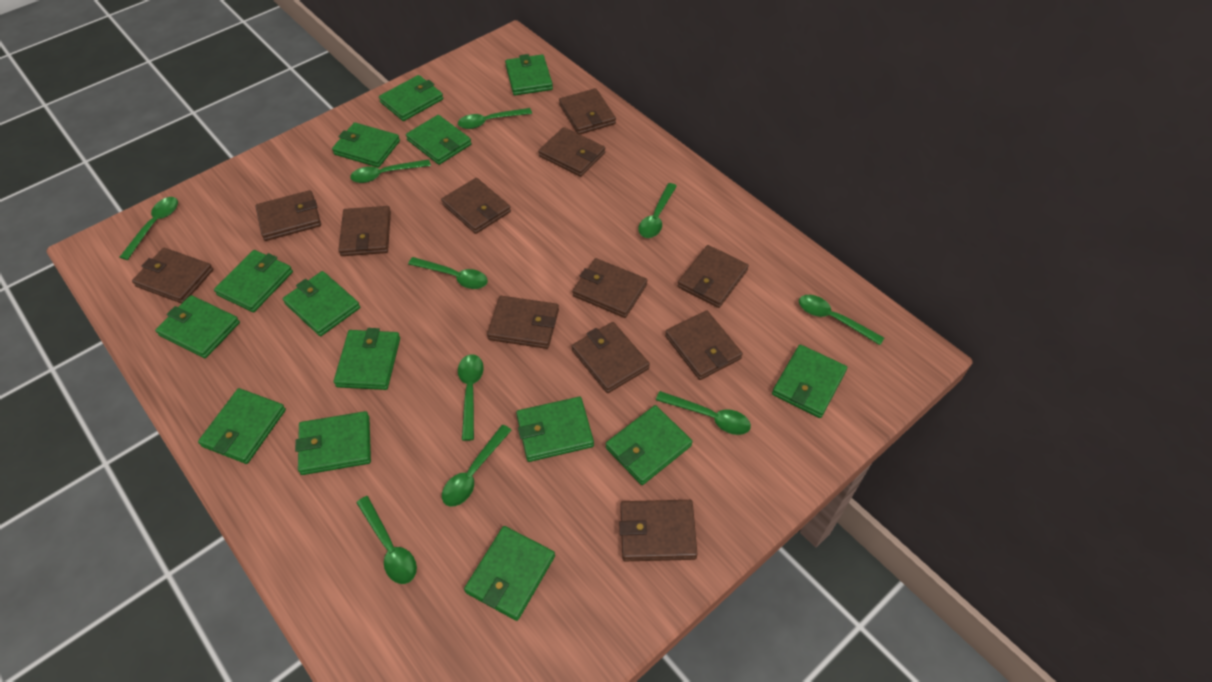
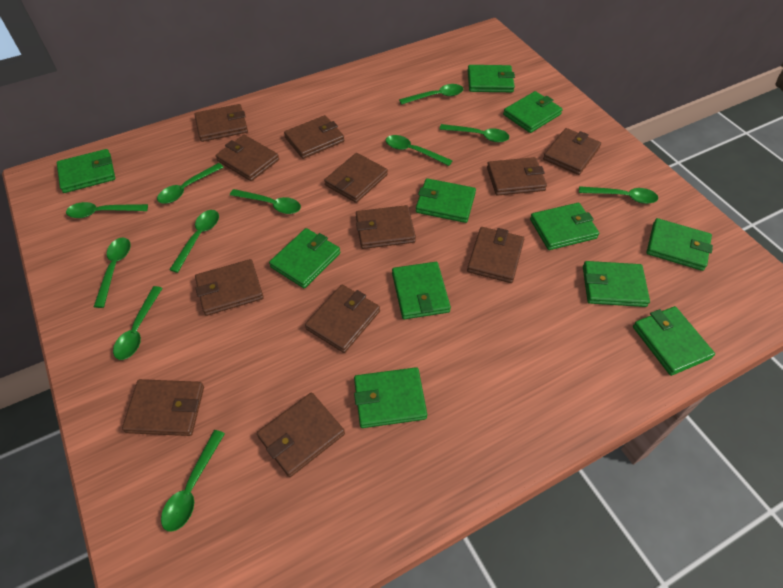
green spoon: [120,197,178,260] [350,159,431,183] [356,496,417,584] [408,257,488,289] [442,425,512,507] [458,108,532,129] [458,354,484,441] [639,183,677,238] [656,391,751,435] [799,295,884,345] = 10 -> [66,202,148,218] [94,238,131,308] [113,286,163,360] [157,163,224,204] [161,430,225,532] [169,210,219,273] [230,189,301,214] [386,135,453,166] [399,84,463,105] [439,124,509,142] [579,186,658,204] = 11
green wallet: [155,295,240,358] [198,388,286,464] [214,250,293,312] [283,271,360,336] [295,411,371,475] [332,122,400,168] [334,328,400,390] [379,75,443,121] [406,115,472,165] [464,526,555,621] [505,54,553,95] [516,397,594,462] [605,405,692,485] [772,345,847,418] = 14 -> [57,149,115,193] [269,228,340,288] [354,367,427,428] [392,262,451,319] [416,178,476,223] [468,65,515,92] [503,91,563,133] [530,203,599,250] [583,261,650,307] [633,306,715,376] [646,218,713,271] = 11

